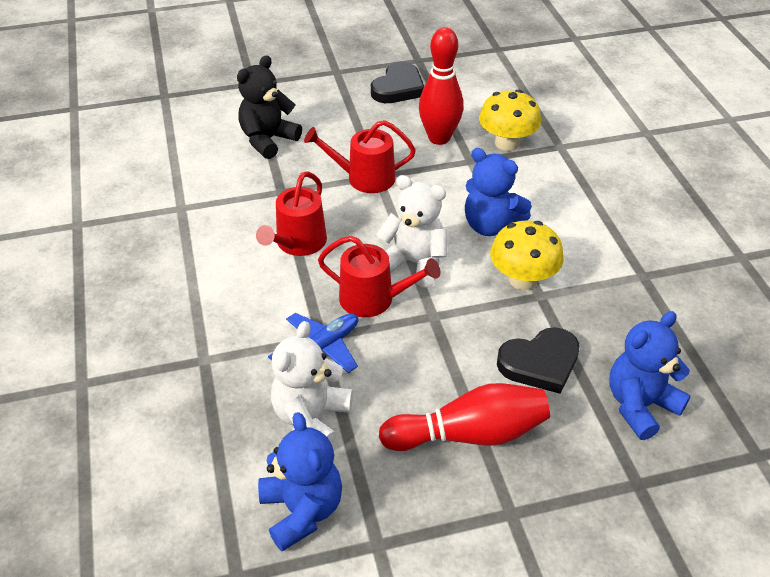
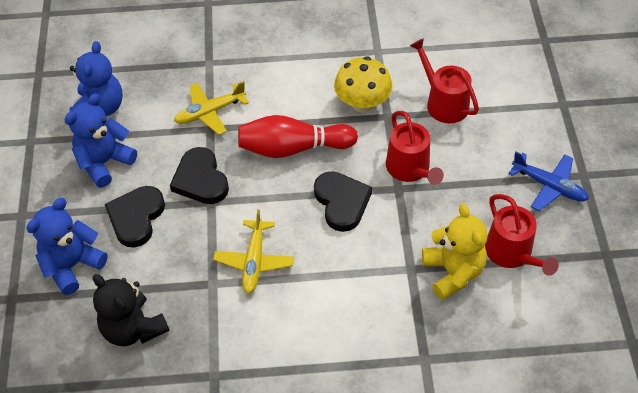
black heart: [371,62,424,103] [497,327,580,394] = 2 -> [105,186,165,247] [170,147,229,204] [314,171,372,232] = 3
red bowling pin: [379,383,550,451] [419,27,463,145] = 2 -> [238,115,358,158] = 1
white teddy bear: [271,321,353,444] [376,175,447,288] = 2 -> none = 0
yellow mushroom: [479,89,541,151] [490,221,564,290] = 2 -> [334,56,392,112] = 1
yellow plane: none = 0 -> [174,81,249,135] [213,209,294,294] = 2
yellow teddy bear: none = 0 -> [422,204,487,300] = 1

